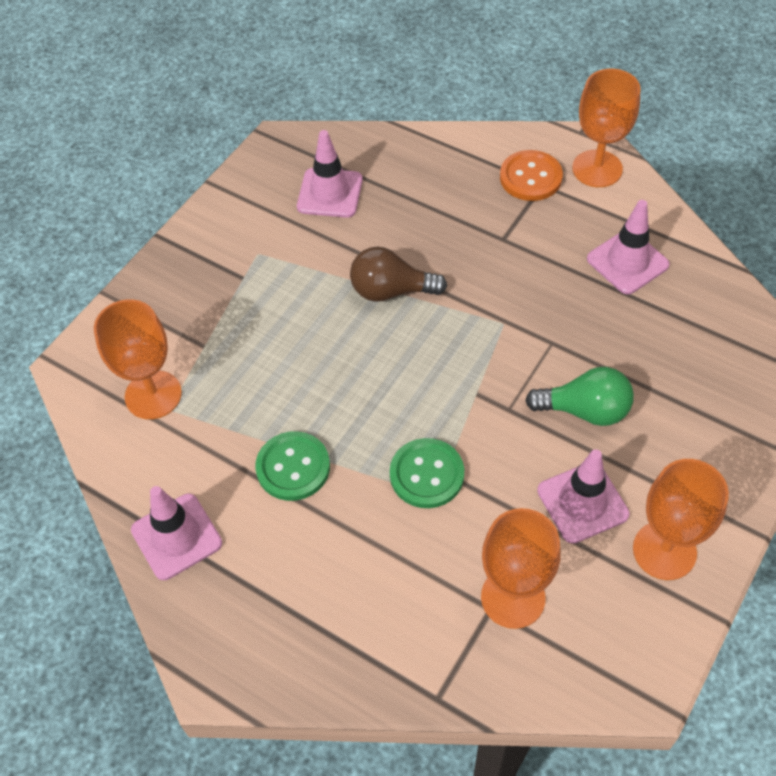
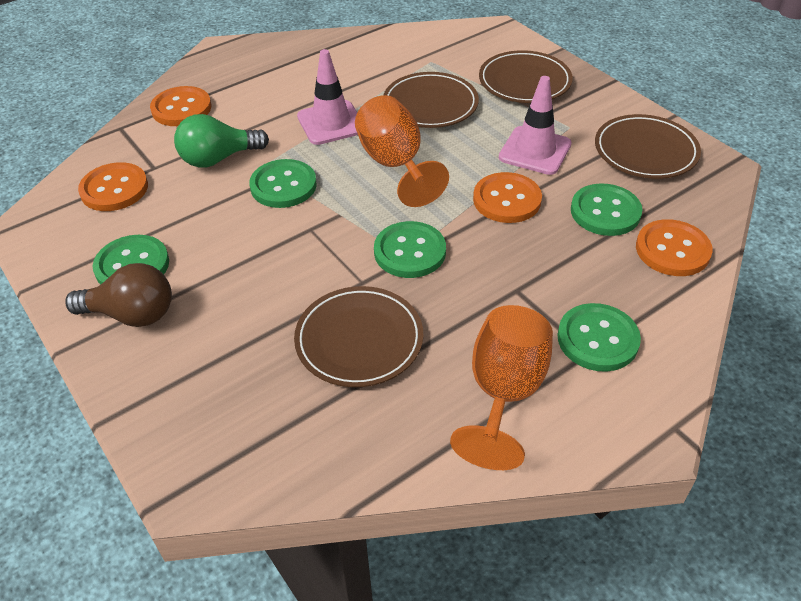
brown plate: none = 0 -> [294,286,423,387] [384,72,479,128] [479,50,573,103] [595,114,701,179] = 4
green button: [255,431,330,501] [390,438,464,508] = 2 -> [93,235,169,285] [249,159,317,208] [374,221,446,278] [557,303,641,372] [571,183,642,236] = 5
orange button: [500,150,563,201] = 1 -> [78,162,148,211] [150,86,211,126] [473,172,542,223] [636,219,713,276] = 4
orange goblet: [94,299,182,419] [481,508,561,629] [572,69,641,187] [633,459,729,580] = 4 -> [355,95,449,207] [450,305,553,470] = 2
pink traffic cone: [131,486,222,580] [297,130,363,218] [537,449,630,544] [587,200,670,294] = 4 -> [297,49,358,145] [499,76,572,175] = 2

